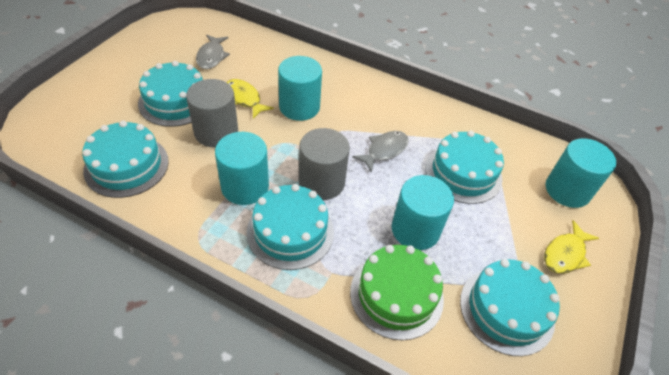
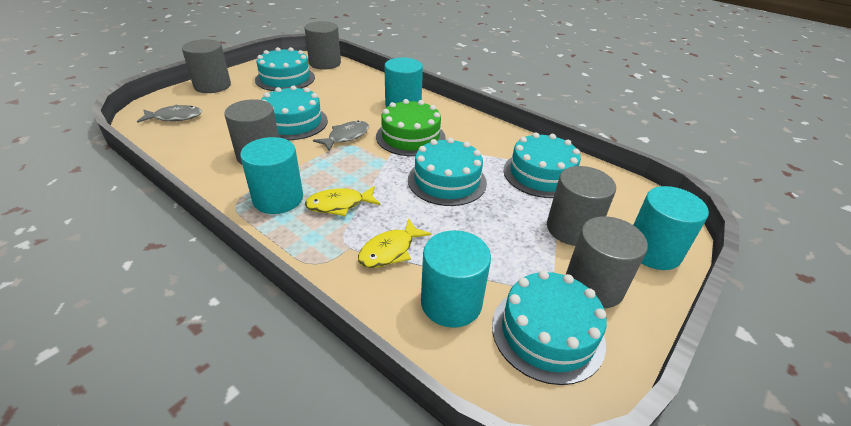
grey cylinder: [186,79,238,147] [299,128,350,200] = 2 -> [182,39,231,93] [224,99,279,164] [305,21,341,70] [547,166,616,246] [566,216,648,308] = 5

